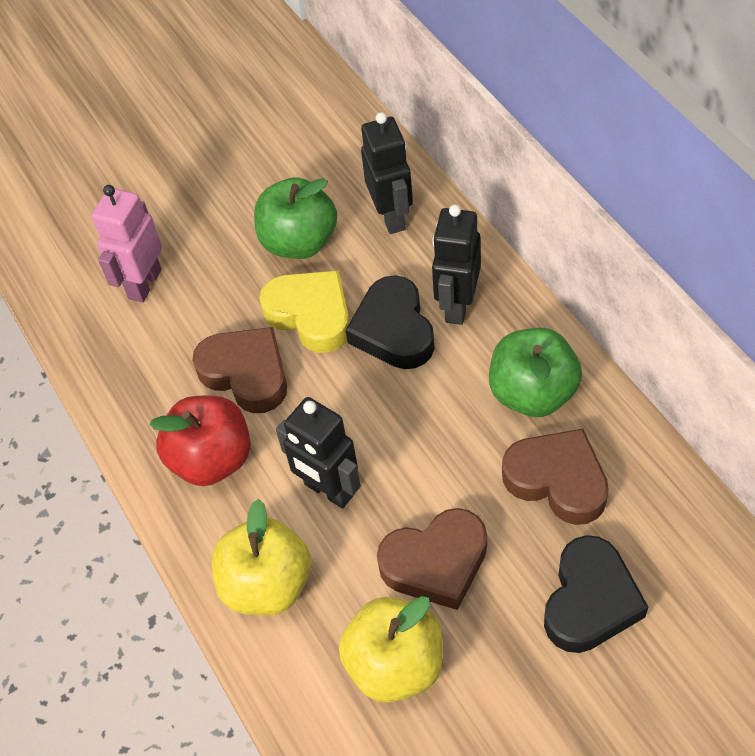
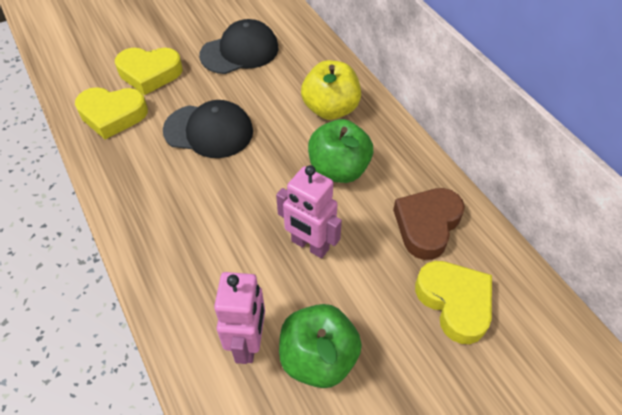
black cap: none = 0 -> [163,100,253,158] [199,19,279,74] = 2
black heart: [346,275,434,369] [544,535,648,653] = 2 -> none = 0
black robot: [276,397,361,509] [361,112,413,234] [432,205,481,325] = 3 -> none = 0
brown heart: [192,327,287,413] [377,508,487,610] [502,429,609,525] = 3 -> [393,188,465,260] = 1
pink robot: [92,185,162,303] = 1 -> [214,272,265,364] [276,165,342,258] = 2
red apple: [149,396,251,486] = 1 -> none = 0
yellow apple: [212,499,311,616] [339,596,443,703] = 2 -> [301,60,361,120] = 1
yellow heart: [259,270,350,353] = 1 -> [75,87,148,139] [115,48,183,95] [415,261,492,344] = 3

